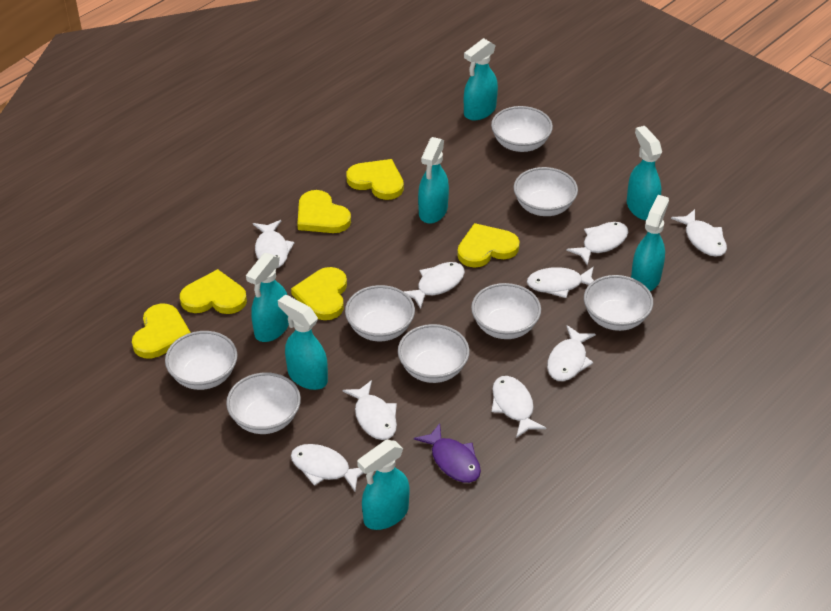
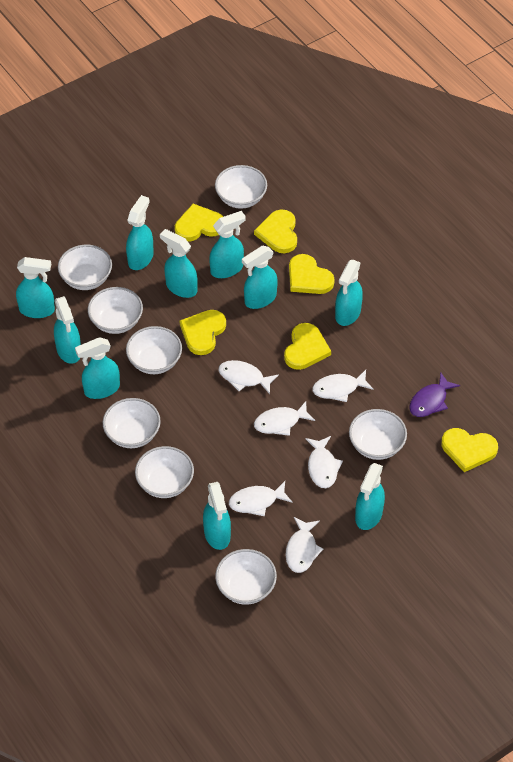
turquoise spray bottle: [246,253,289,342] [278,294,328,390] [357,440,410,530] [418,137,449,224] [464,38,498,120] [627,126,662,220] [631,195,669,291] = 7 -> [16,257,55,318] [54,296,81,364] [75,337,120,399] [126,195,154,270] [160,229,198,298] [203,482,231,550] [209,211,246,278] [242,246,278,309] [335,260,363,326] [355,463,385,530] = 10
white fish: [253,220,295,268] [291,444,364,491] [343,380,397,440] [404,262,465,309] [492,376,546,438] [527,267,594,298] [547,325,596,381] [566,222,628,265] [671,209,727,257] = 9 -> [218,360,279,394] [229,481,292,516] [254,401,315,436] [285,517,323,573] [306,436,343,488] [312,370,373,402] = 6

